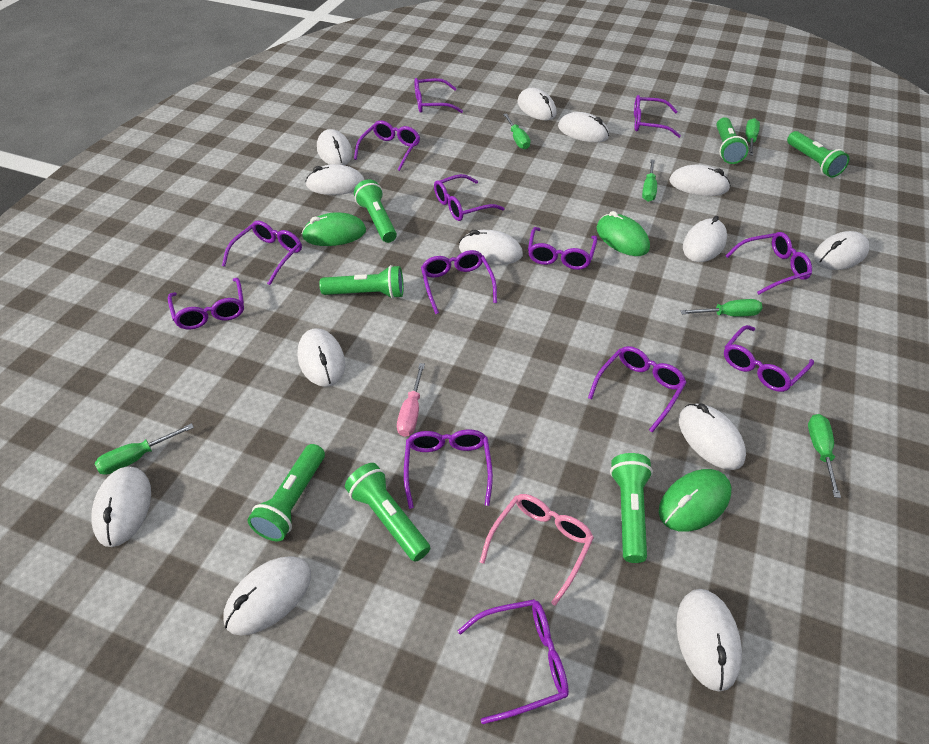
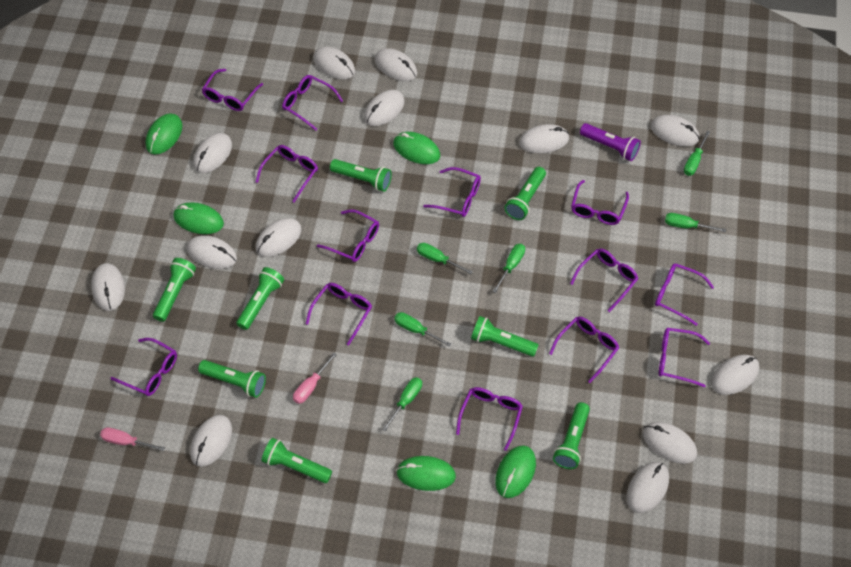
green flashlight: [248,444,325,541] [319,265,404,299] [345,463,430,562] [354,179,397,243] [610,453,653,563] [716,117,748,164] [787,131,849,178] = 7 -> [153,258,196,322] [198,360,266,398] [236,267,284,330] [261,438,332,483] [330,159,392,192] [471,316,538,357] [504,167,546,220] [553,402,590,469] = 8
green mouse: [302,212,366,246] [596,211,650,256] [659,469,731,532] = 3 -> [146,113,183,154] [173,202,224,234] [393,132,440,164] [396,456,456,491] [495,445,536,498] = 5
pink glasses: [480,494,594,606] = 1 -> none = 0
pink screwdriver: [397,363,425,437] = 1 -> [100,427,165,451] [293,352,337,404] = 2
purple flashlight: none = 0 -> [580,123,641,161] = 1

